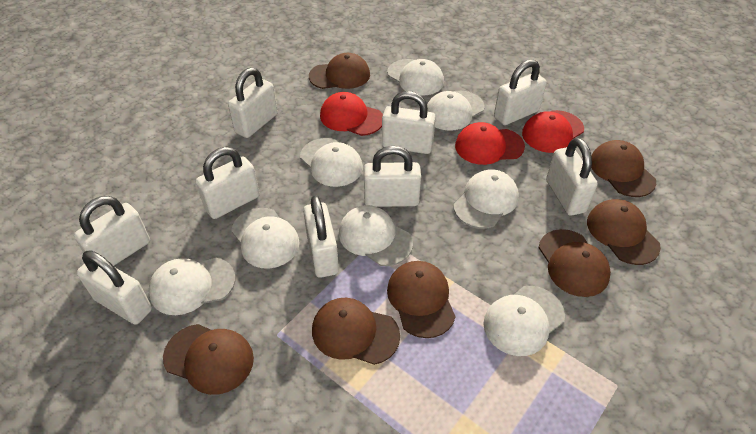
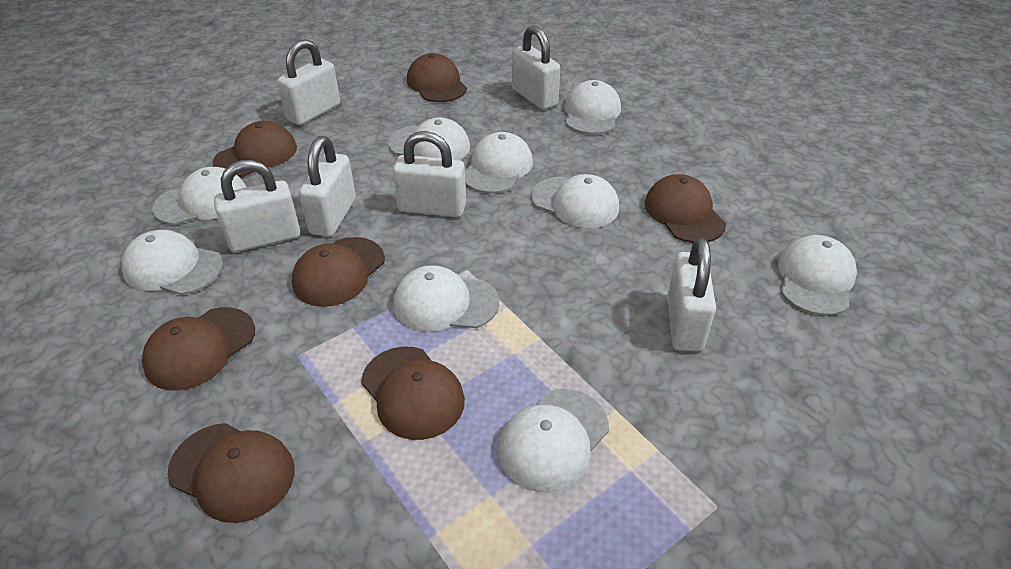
red cap: [320,92,383,136] [455,122,525,165] [522,110,584,153] = 3 -> none = 0
white cap: [149,258,235,315] [231,208,300,269] [300,138,363,187] [339,205,413,266] [387,59,444,96] [427,91,485,131] [454,169,519,229] [483,286,565,356] = 8 -> [121,230,223,295] [152,167,247,225] [388,117,470,160] [393,265,499,332] [465,132,533,193] [498,389,609,493] [531,174,619,228] [565,80,621,134] [778,235,857,316] = 9
white padlock: [74,196,150,266] [77,251,152,325] [196,147,260,219] [228,67,278,138] [303,196,339,278] [364,146,421,207] [382,91,436,154] [494,59,547,125] [546,138,597,216] = 9 -> [214,160,300,252] [277,39,340,125] [299,136,356,237] [393,131,466,217] [512,25,560,110] [667,237,716,352] = 6

